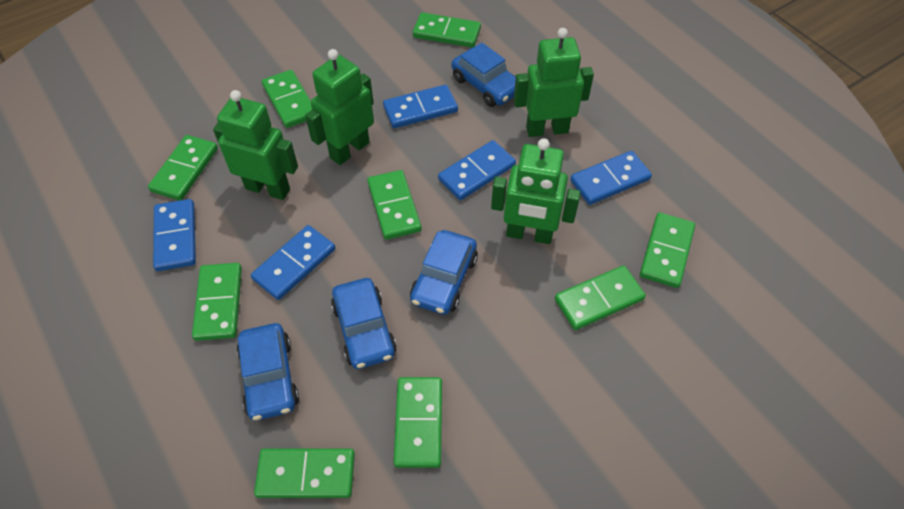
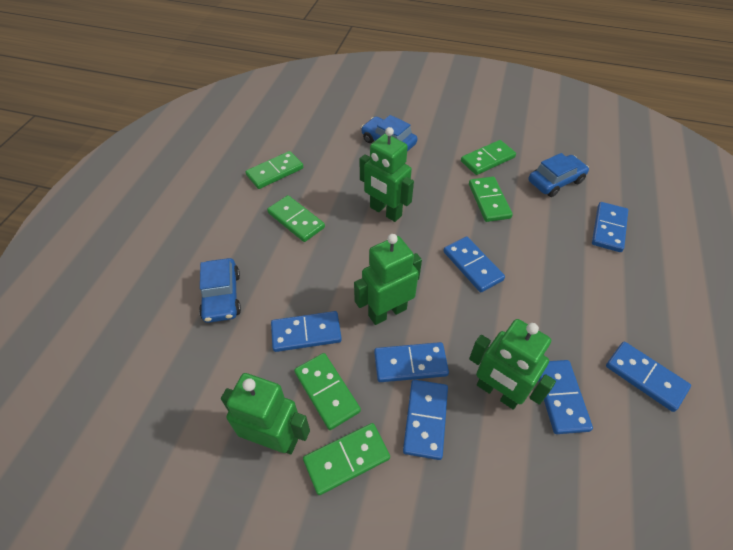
blue car: [237,323,299,421] [331,278,397,369] [410,230,478,315] [452,42,516,107] = 4 -> [199,258,241,323] [361,115,417,152] [529,153,589,197] = 3
blue domino: [153,199,196,271] [251,225,335,300] [383,85,458,128] [438,140,516,200] [570,151,652,205] = 5 -> [271,311,342,352] [374,342,449,382] [403,380,448,460] [443,236,505,292] [538,360,593,434] [592,202,628,252] [606,342,691,412] = 7
green domino: [148,135,218,201] [192,263,242,341] [254,448,355,498] [262,70,312,128] [367,170,422,240] [394,377,442,468] [413,12,481,47] [555,265,646,330] [640,212,695,288] = 9 -> [245,151,303,189] [267,195,325,242] [294,353,361,430] [303,423,390,495] [461,140,516,175] [469,177,513,222] = 6

